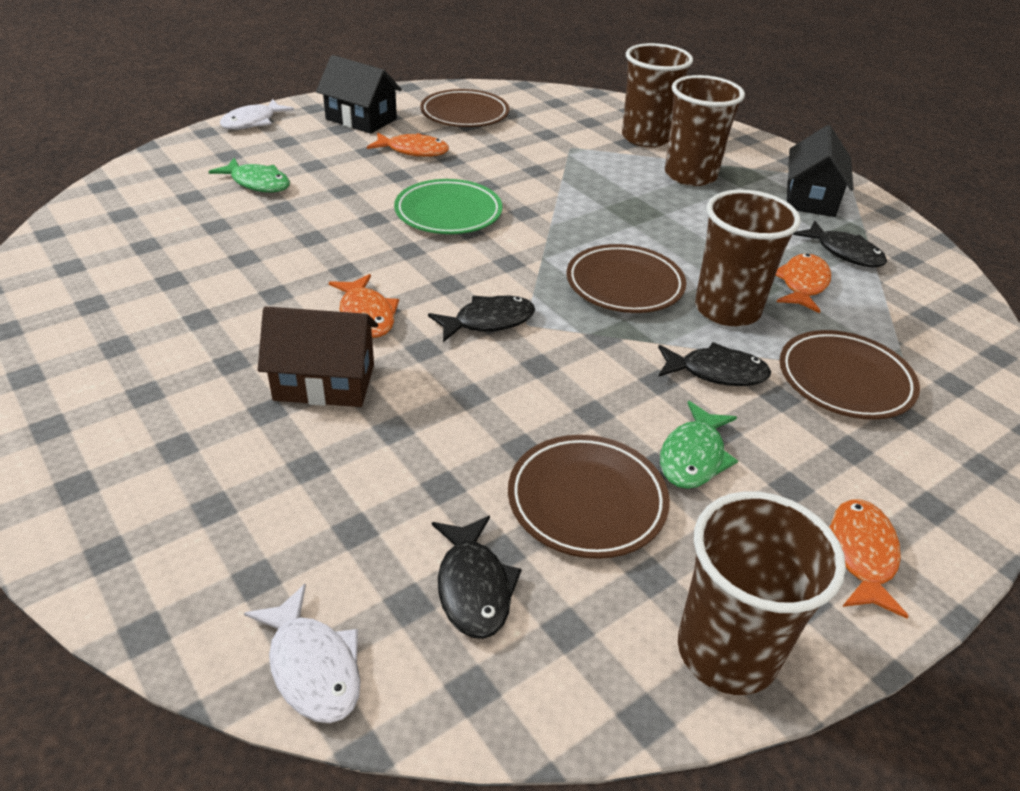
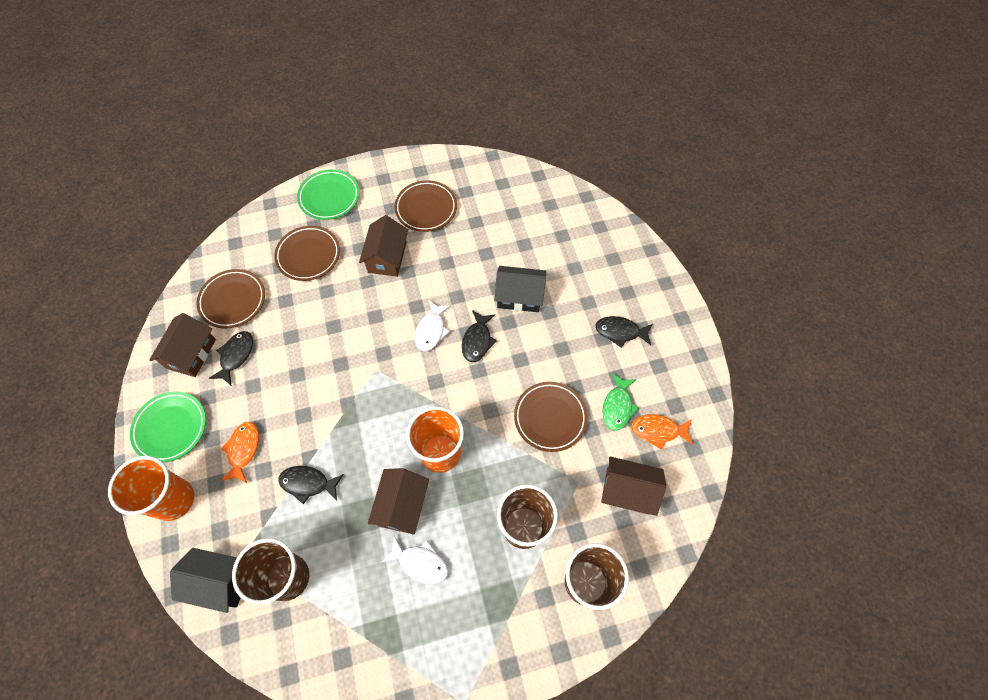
brown cup: [622,43,693,147] [665,75,745,186] [678,491,846,695] [695,190,801,326] = 4 -> [232,538,309,605] [497,484,558,549] [565,543,629,610] = 3
brown house: [258,306,378,407] = 1 -> [149,313,216,377] [359,215,408,277] [368,468,429,535] [601,456,666,516] = 4
green fish: [208,158,290,193] [660,401,738,489] = 2 -> [602,373,639,431] = 1
green plate: [394,179,503,234] = 1 -> [130,392,206,463] [297,170,360,220] = 2
orange cup: none = 0 -> [108,456,194,521] [406,406,464,473] = 2
orange fish: [329,274,399,338] [367,132,449,157] [776,254,831,313] [829,499,909,618] = 4 -> [220,422,259,483] [631,414,693,450] = 2

